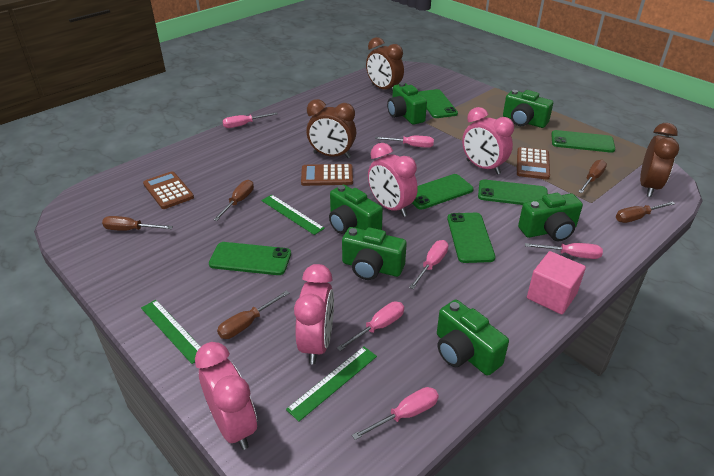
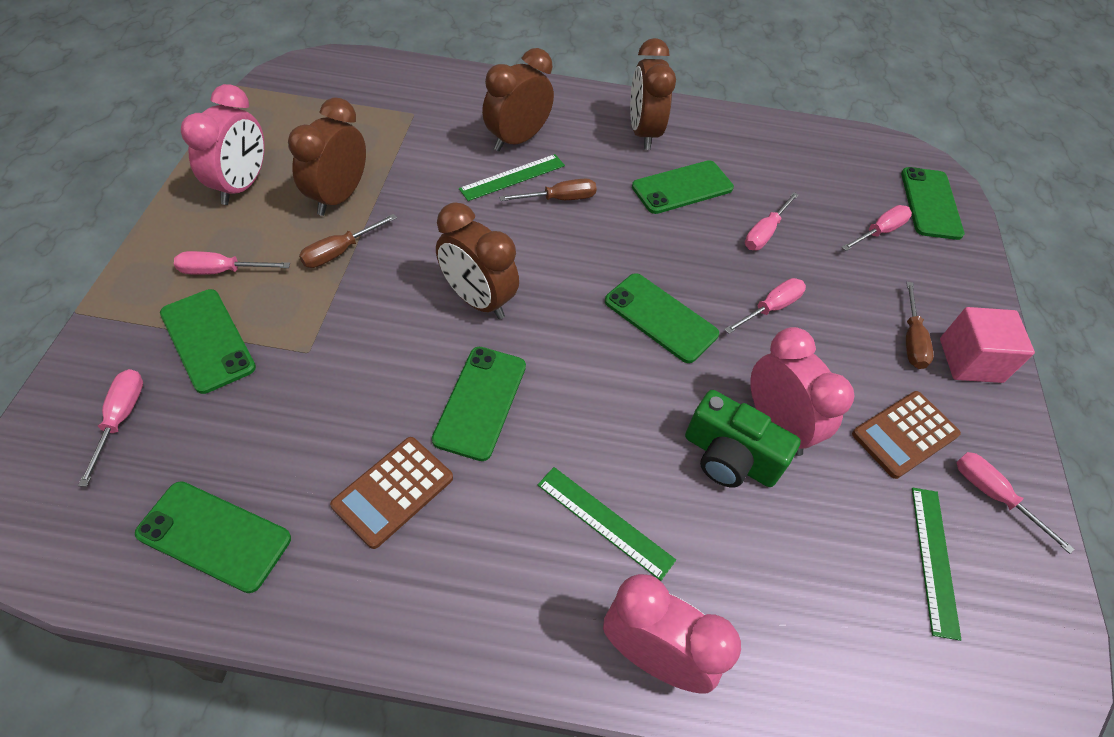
brown calculator: [143,171,194,209] [301,164,353,186] [517,147,550,180] = 3 -> [330,437,453,549] [852,391,961,479] = 2
brown clock: [306,99,356,158] [366,37,404,92] [640,123,679,197] = 3 -> [288,97,366,216] [436,202,519,319] [482,48,554,151] [630,38,676,150] = 4
brown screwdriver: [102,216,173,231] [213,180,254,221] [217,290,289,339] [578,160,607,193] [616,201,675,223] = 5 -> [299,214,397,268] [499,179,597,201] [906,282,934,369] = 3
green camera: [329,184,383,234] [342,227,407,280] [387,82,427,125] [437,300,509,376] [503,90,553,128] [518,193,583,241] = 6 -> [685,390,801,488] = 1
pink clock: [195,342,257,450] [294,264,334,365] [368,143,418,217] [462,107,514,175] = 4 -> [181,84,265,205] [603,574,741,694] [750,327,855,456] = 3

